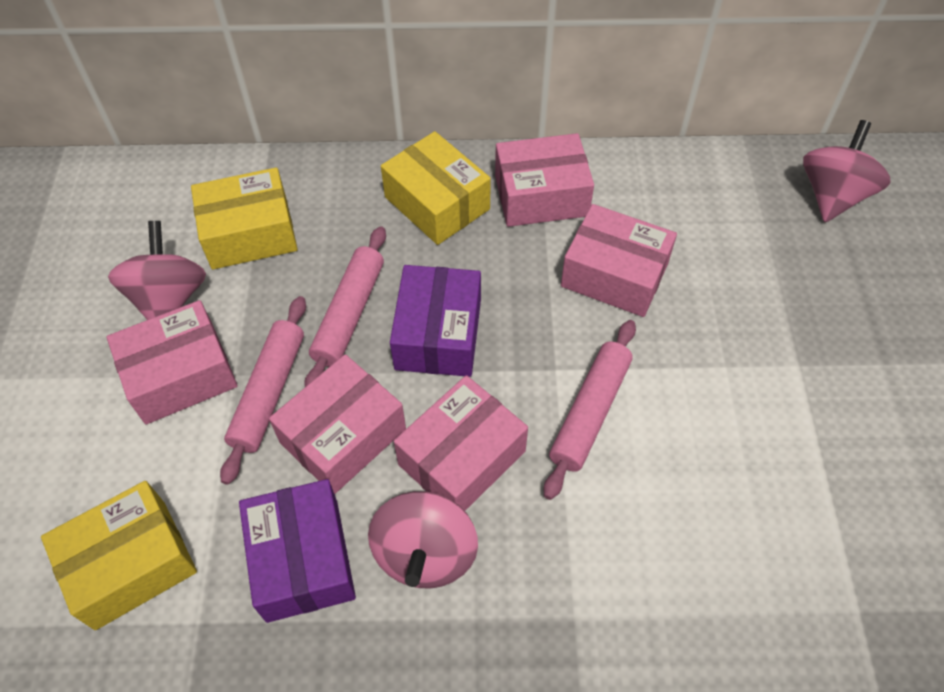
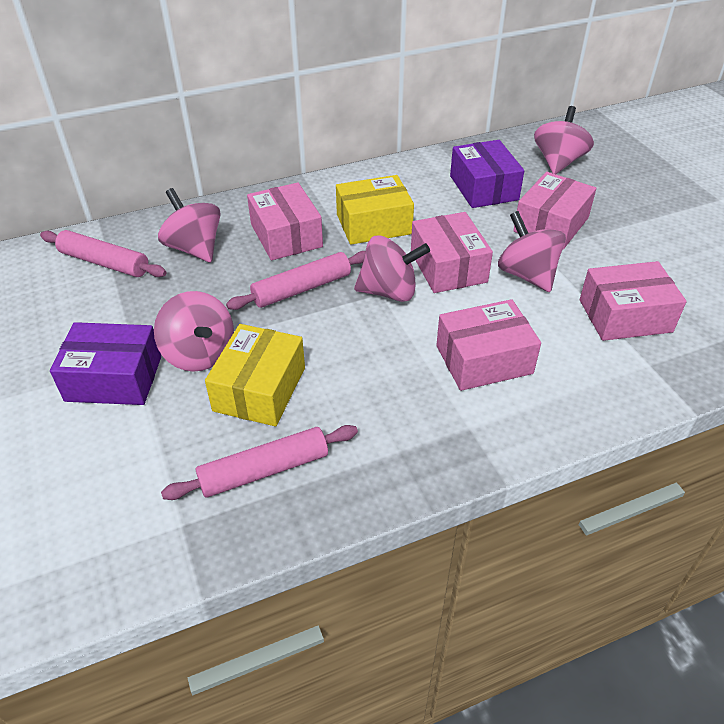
pink spinning top: [108,221,206,320] [368,491,478,589] [803,120,891,222] = 3 -> [154,291,234,372] [158,188,221,263] [354,235,430,302] [498,211,566,292] [534,106,594,174] = 5
yellow box: [41,481,197,630] [191,167,298,269] [381,131,491,245] = 3 -> [205,324,305,426] [336,175,414,245] = 2

